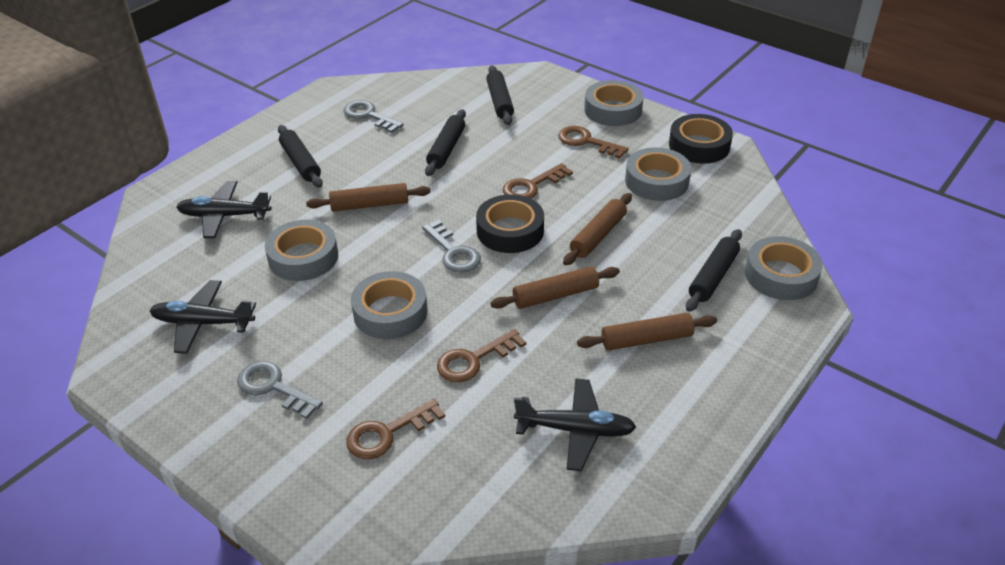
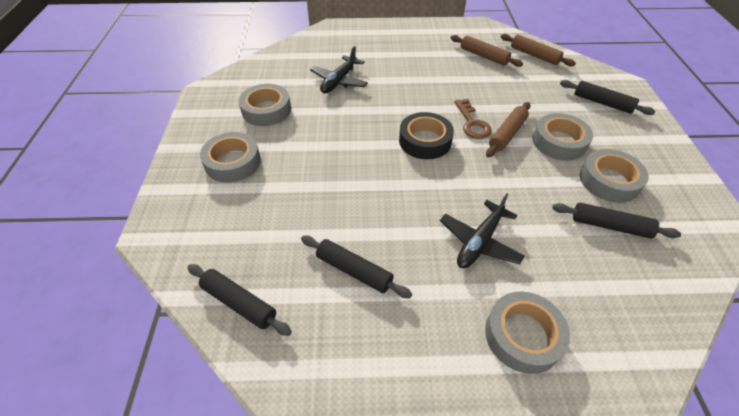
black plane: [150,280,256,354] [177,181,272,238] [514,379,636,471] = 3 -> [310,46,368,93] [440,193,525,268] = 2
black tape: [476,194,544,253] [669,114,733,164] = 2 -> [399,112,454,159] = 1
brown key: [346,399,445,459] [437,329,526,382] [503,163,573,199] [558,126,628,159] = 4 -> [454,99,492,139] = 1
brown rolling pin: [306,183,431,212] [490,266,620,309] [563,193,632,265] [577,313,717,351] = 4 -> [451,35,523,67] [486,102,531,157] [501,34,576,66] = 3
grey key: [237,361,323,419] [343,100,404,133] [422,220,481,273] = 3 -> none = 0

